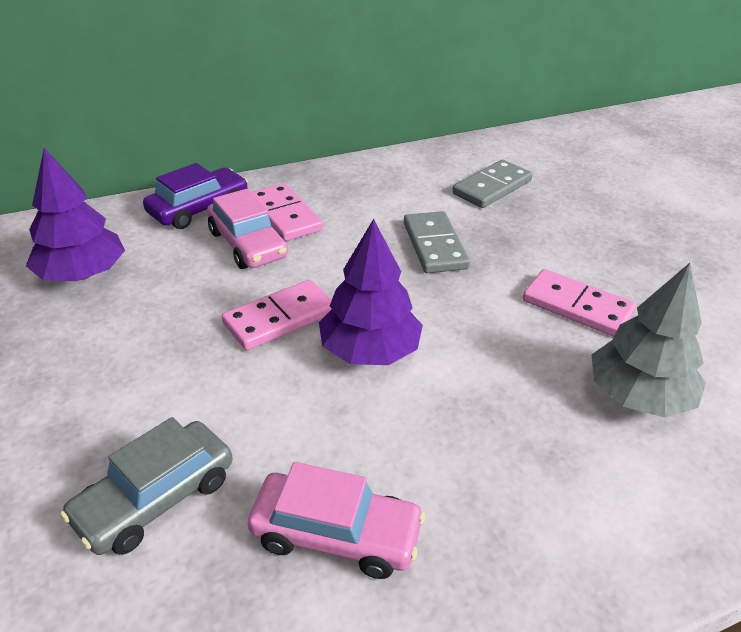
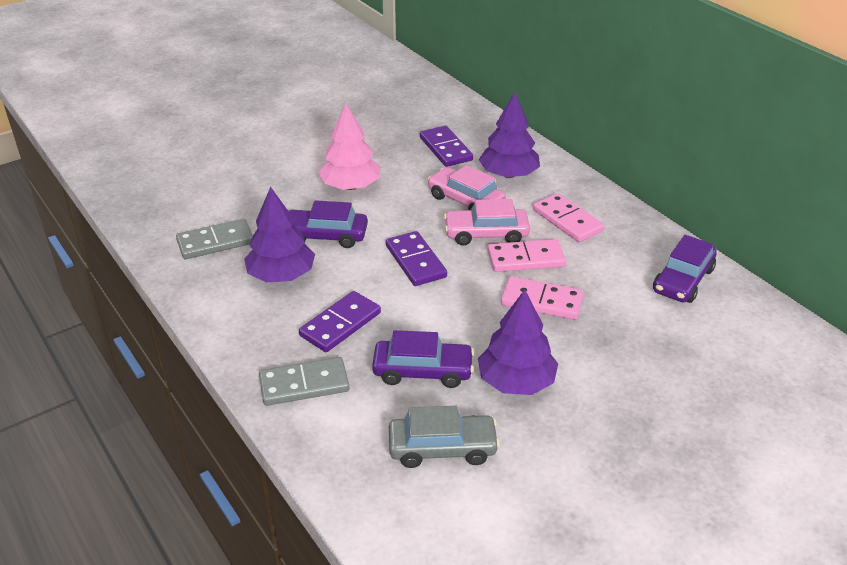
grey tree: [592,263,706,418] = 1 -> none = 0
pink tree: none = 0 -> [318,103,380,190] = 1
purple car: [143,163,248,229] = 1 -> [289,200,368,248] [372,330,474,388] [653,235,717,303] = 3
purple domino: none = 0 -> [299,291,381,352] [386,231,447,286] [420,126,473,167] = 3
purple tree: [26,148,125,281] [319,219,423,365] = 2 -> [244,187,315,283] [478,290,558,395] [479,92,540,178] = 3

